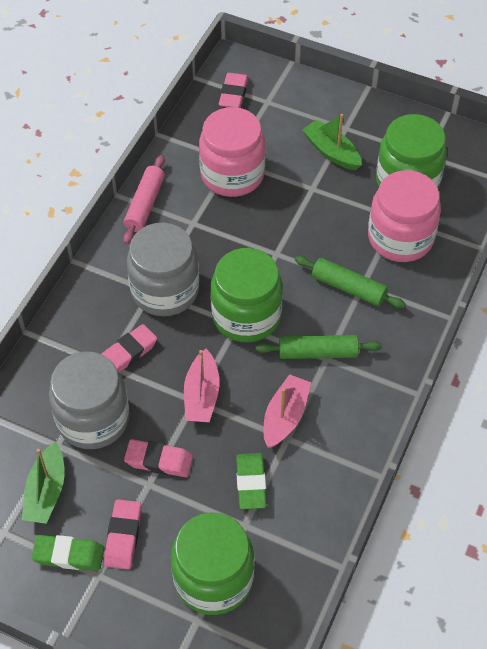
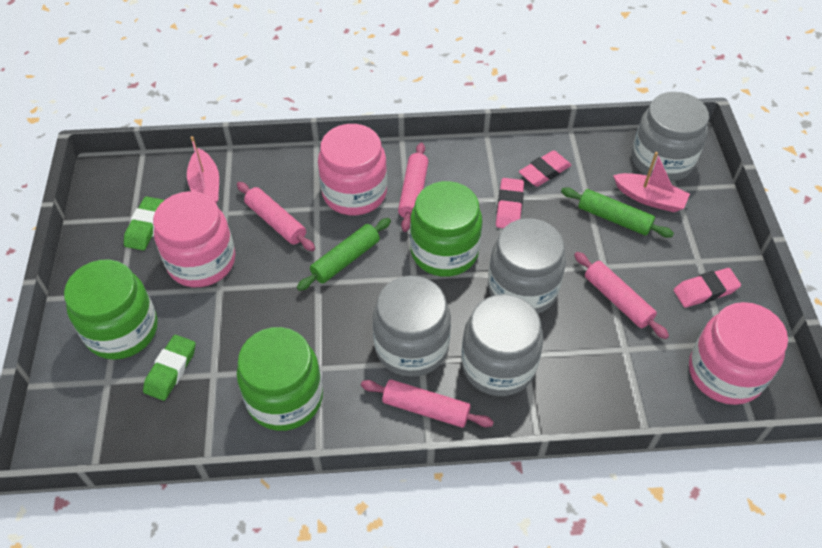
green boat: [22,442,65,524] [302,114,362,170] = 2 -> none = 0
grey jar: [49,351,130,449] [127,223,199,316] = 2 -> [373,276,451,377] [461,294,543,396] [488,218,566,314] [632,92,709,181] = 4
pink eraser: [102,324,157,373] [104,499,141,569] [124,439,193,477] [219,73,248,108] = 4 -> [496,178,524,228] [519,150,571,187] [674,268,741,308] = 3
pink jar: [199,107,265,197] [368,170,441,262] = 2 -> [153,191,235,287] [318,124,387,215] [689,302,788,405] = 3
pink rolling pin: [123,155,165,244] = 1 -> [237,182,315,251] [361,380,494,428] [398,143,429,232] [574,252,669,339] = 4

